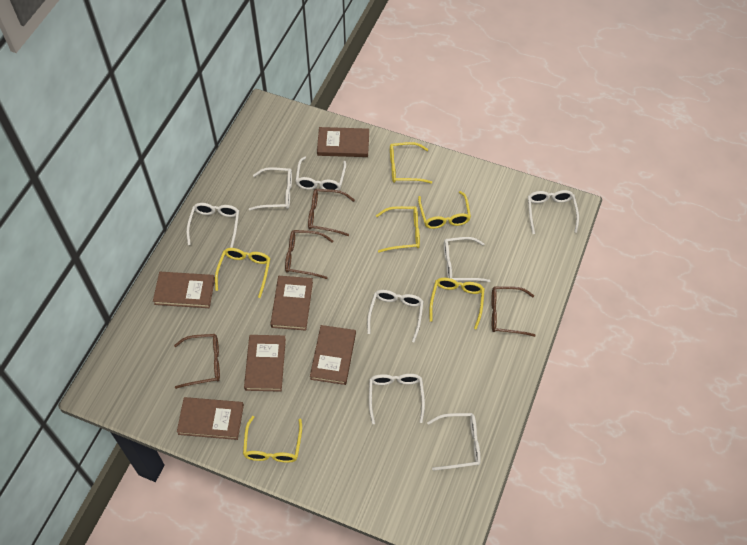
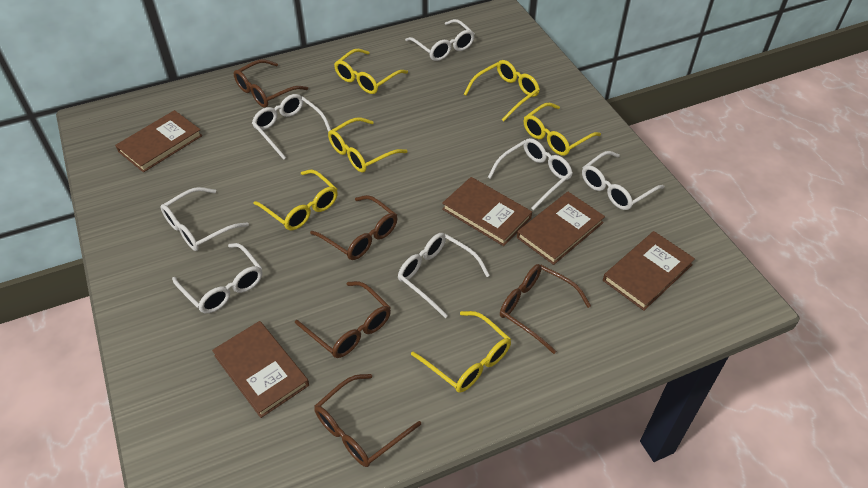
brown book: [153,272,215,308] [177,397,244,440] [244,335,286,392] [271,276,313,331] [310,325,356,385] [317,127,369,157] = 6 -> [115,110,202,172] [212,321,309,418] [442,177,532,246] [517,192,605,265] [603,231,695,311] = 5
brown glasses: [174,334,220,389] [285,230,333,279] [308,189,355,236] [491,286,536,337] = 4 -> [234,59,308,108] [295,281,391,358] [310,195,397,260] [314,374,421,467] [500,264,591,354] = 5
white glasses: [186,203,239,248] [249,167,292,210] [296,157,346,190] [367,290,424,342] [369,374,425,424] [427,413,480,471] [444,237,490,282] [528,190,579,234] = 8 -> [161,187,249,251] [172,243,263,313] [252,94,331,160] [398,233,490,318] [405,19,475,61] [488,138,573,211] [582,151,664,210] = 7

